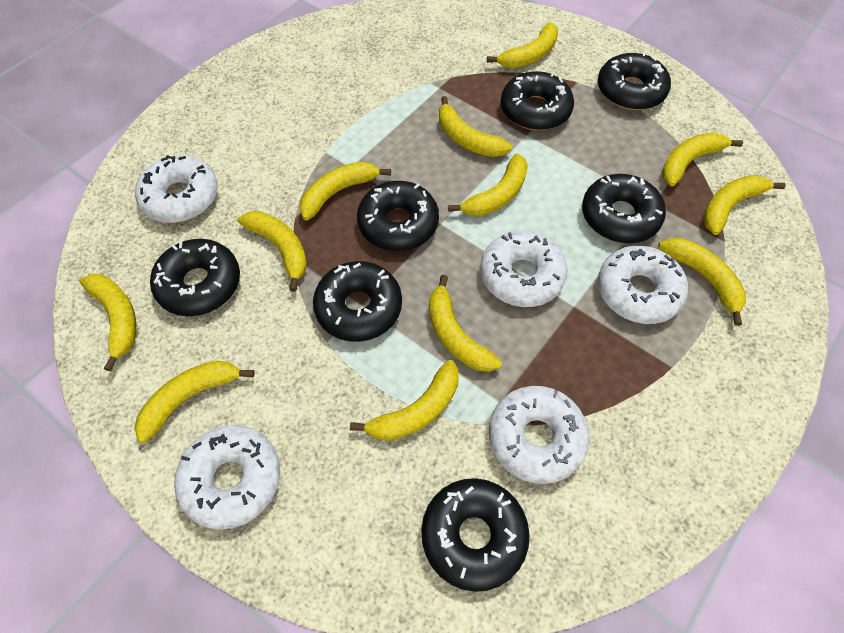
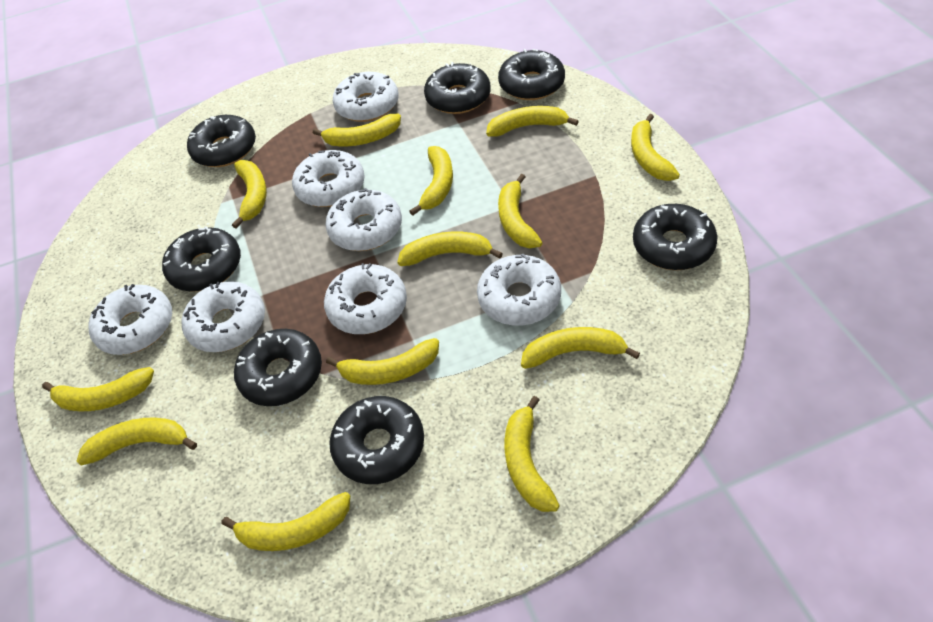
white donut: [135,155,218,223] [174,425,280,530] [480,231,568,307] [489,386,590,484] [598,245,688,324] = 5 -> [89,284,172,355] [182,281,265,352] [292,150,365,207] [324,263,407,334] [325,188,402,251] [333,72,399,122] [477,254,561,326] = 7
yellow banana: [79,274,136,371] [134,361,255,443] [237,211,307,292] [299,162,391,220] [350,360,459,441] [429,275,502,372] [439,96,512,157] [448,153,528,216] [487,22,558,68] [658,238,746,326] [662,132,743,186] [703,175,786,235] = 12 -> [42,367,154,412] [76,417,197,466] [221,492,350,551] [232,160,267,229] [313,114,401,146] [326,338,439,385] [398,231,503,266] [409,146,453,216] [486,106,579,137] [498,174,543,248] [504,396,560,512] [521,327,640,369] [631,114,680,181] = 13

